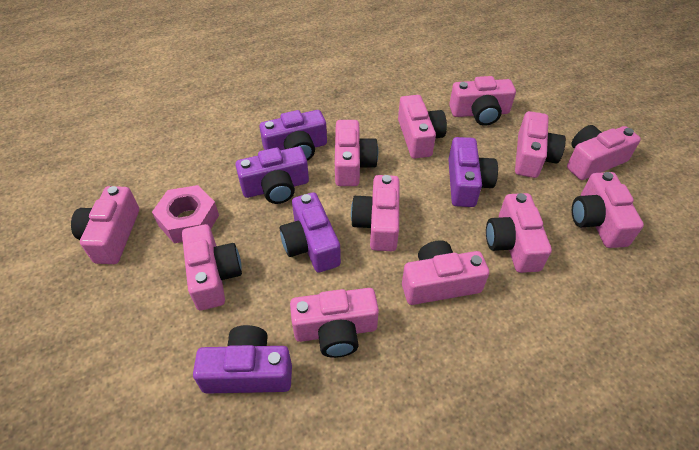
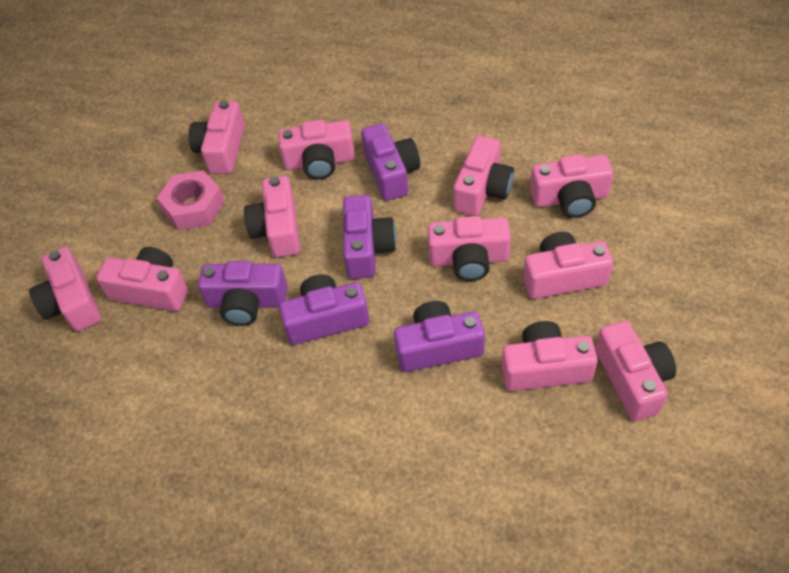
pink camera: [71,186,139,264] [182,224,242,310] [290,288,379,358] [335,120,378,186] [351,175,400,251] [398,95,447,159] [402,240,489,305] [449,76,516,126] [486,193,552,273] [515,111,566,178] [567,125,641,180] [572,172,644,248] = 12 -> [29,247,101,331] [96,247,188,311] [188,100,245,174] [244,176,300,257] [278,120,355,179] [428,216,511,281] [453,136,514,216] [502,321,598,391] [523,232,613,299] [530,155,613,218] [595,321,676,421] = 11

